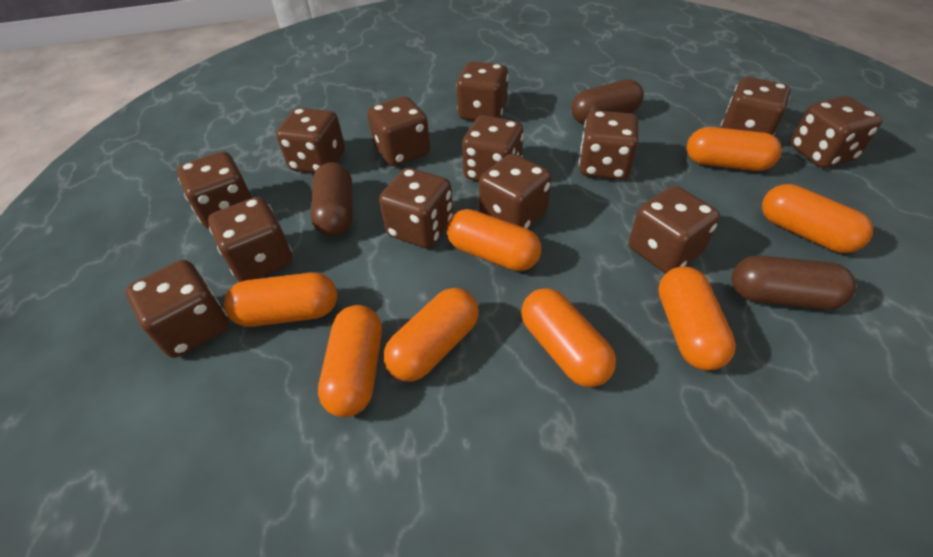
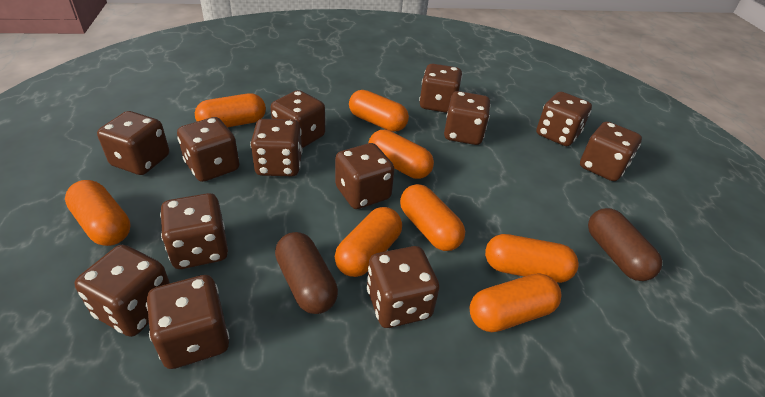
brown capsule: [311,162,353,237] [571,79,644,124] [731,255,856,310] = 3 -> [275,232,338,314] [588,208,662,281] = 2

